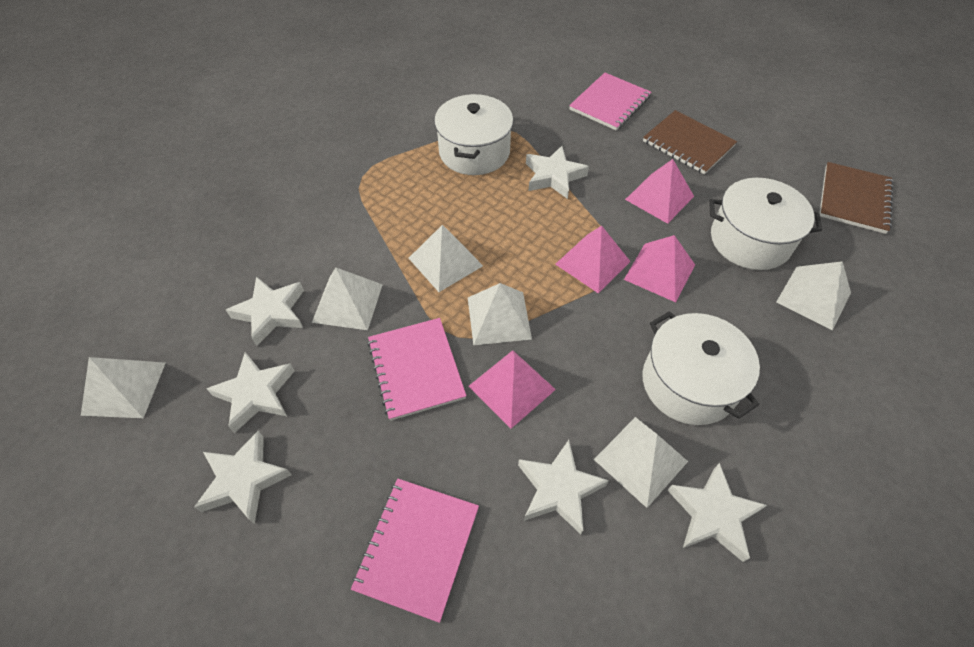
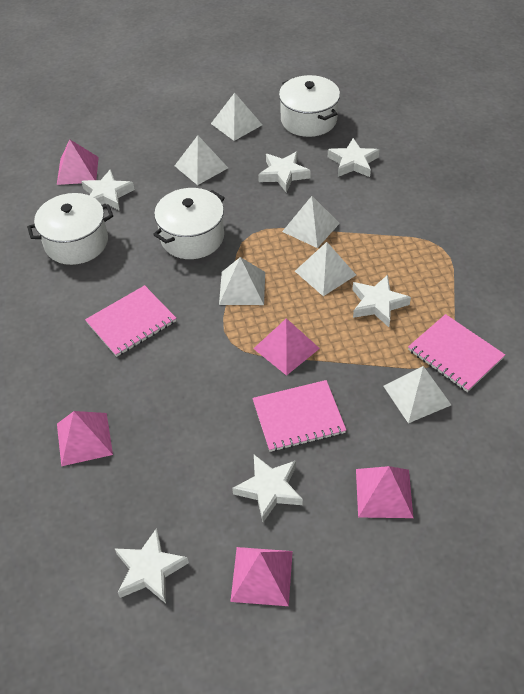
brown notebook: [643,110,737,174] [820,162,894,234] = 2 -> none = 0
pink pyramid: [468,350,556,428] [555,226,631,294] [624,235,695,302] [625,159,694,224] = 4 -> [57,139,99,185] [57,411,113,466] [230,547,293,606] [253,318,320,376] [356,466,413,518] = 5

